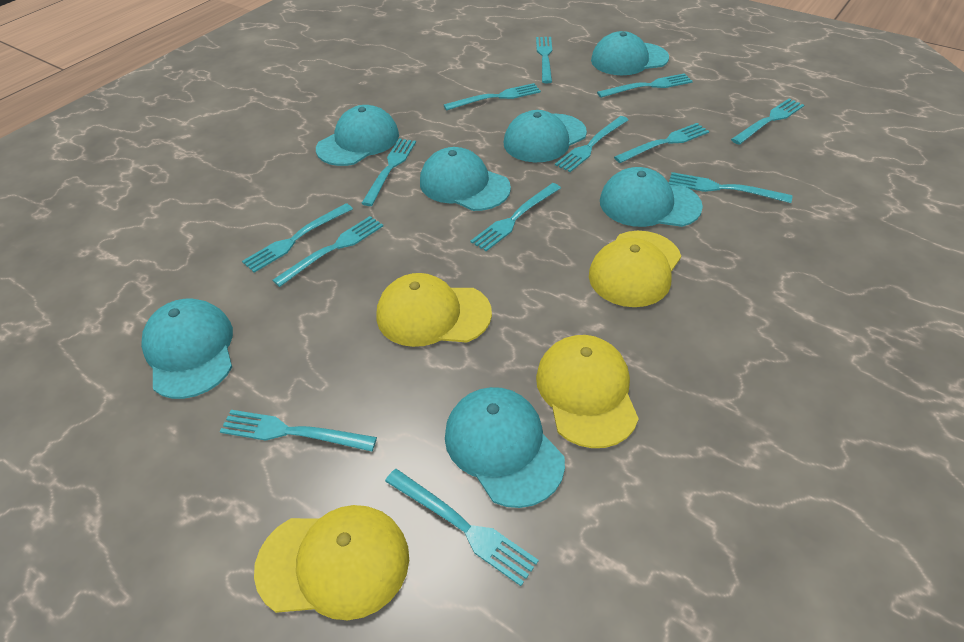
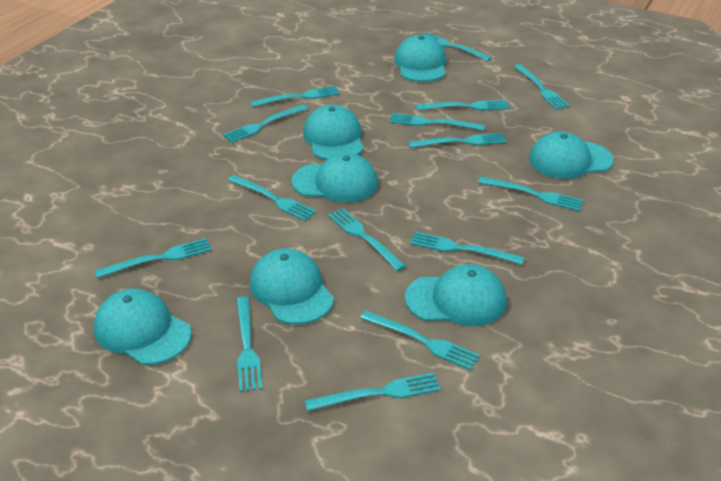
turquoise fork: [220,410,377,451] [242,203,353,273] [272,216,383,287] [361,138,416,206] [385,469,539,586] [444,83,541,111] [470,183,561,251] [536,37,552,83] [555,116,628,172] [597,73,693,98] [614,123,709,163] [669,172,792,203] [731,98,804,145] = 13 -> [95,238,212,278] [223,104,308,143] [228,175,317,221] [237,296,262,392] [250,86,340,107] [305,373,441,411] [328,208,406,271] [360,311,480,370] [389,113,485,131] [408,133,506,148] [410,232,525,265] [416,100,509,110] [423,32,492,61] [478,177,584,211] [514,64,570,110] = 15
yellow cap: [254,505,409,620] [376,273,492,347] [536,335,639,448] [589,231,681,307] = 4 -> none = 0

